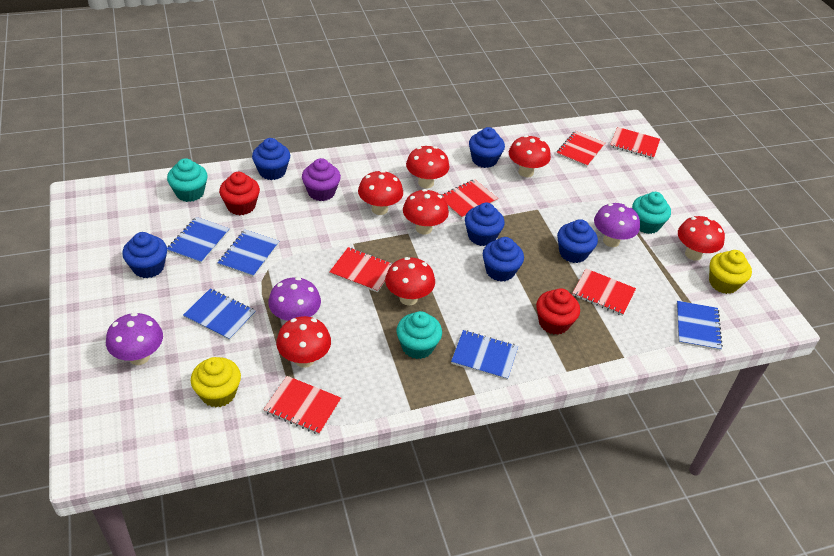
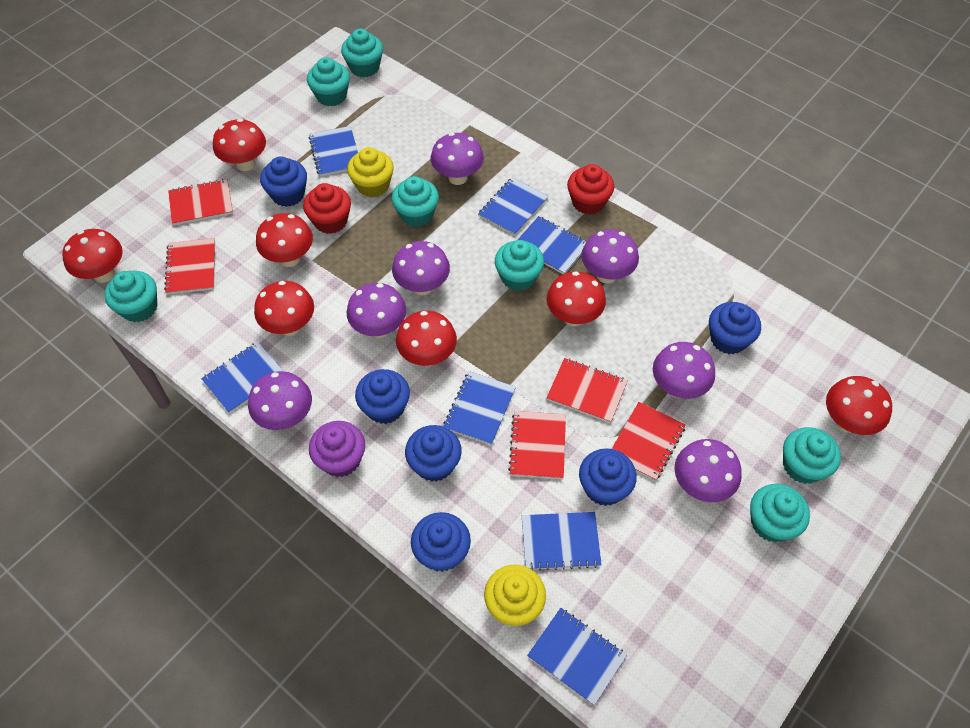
blue notebook: [167,217,230,264] [183,289,256,341] [218,230,279,277] [451,330,518,380] [677,301,723,351] = 5 -> [201,342,283,414] [309,126,358,176] [443,371,516,445] [478,177,548,236] [517,216,587,274] [522,512,602,571] [527,608,627,706] = 7
purple mushroom: [106,313,163,365] [268,277,321,322] [594,203,640,247] = 3 -> [248,371,312,430] [347,283,406,338] [392,241,450,295] [431,133,484,185] [581,229,639,283] [653,342,715,399] [674,439,742,502] = 7
red notebook: [263,376,341,435] [329,247,393,292] [440,179,498,219] [556,131,605,167] [572,268,636,316] [610,127,660,159] = 6 -> [164,238,215,294] [168,179,233,225] [508,411,566,479] [546,358,628,423] [612,402,686,481] = 5
turquoise cupcake: [167,158,208,202] [397,311,442,359] [632,192,671,234] = 3 -> [104,271,157,322] [307,57,350,106] [341,29,383,77] [391,176,439,227] [495,240,544,291] [750,484,810,542] [783,427,841,484] = 7

